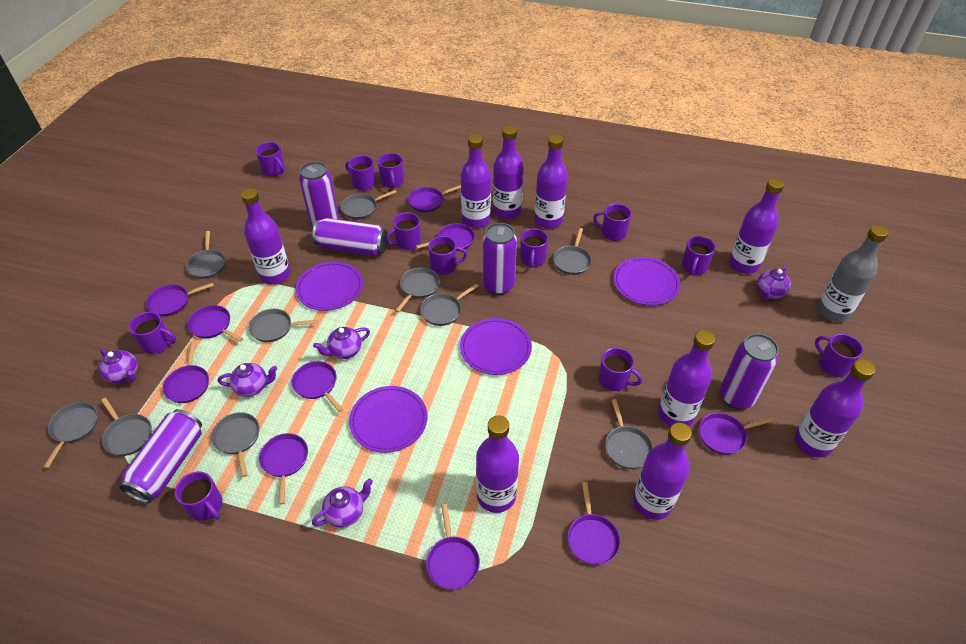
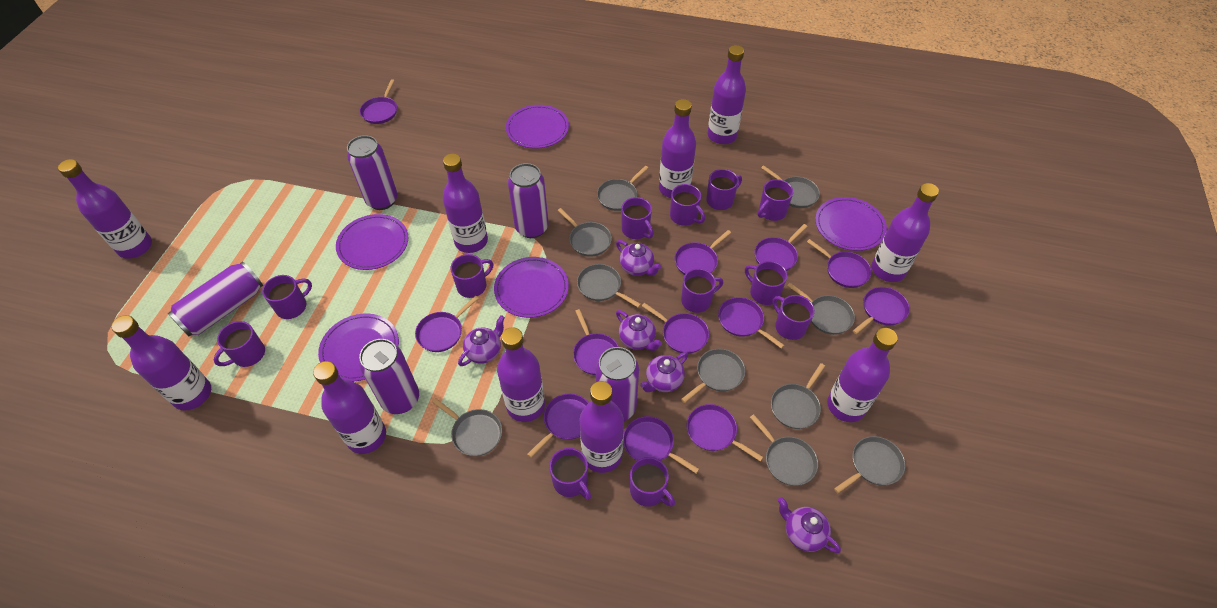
grey bottle: [817,225,889,322] = 1 -> none = 0
purple bottle: [241,188,290,284] [461,134,491,228] [476,415,519,513] [493,125,524,219] [534,135,568,229] [633,422,692,520] [658,330,715,426] [729,178,784,274] [795,359,875,458] = 9 -> [58,159,152,259] [111,315,211,410] [313,361,386,454] [443,153,488,253] [497,327,545,422] [580,381,624,473] [659,99,696,198] [708,45,746,144] [827,328,898,422] [872,183,939,282] = 10
purple pan: [146,283,214,316] [163,341,209,403] [187,305,243,342] [259,433,308,505] [292,361,343,412] [408,185,461,212] [416,223,475,251] [426,504,480,590] [568,482,620,565] [699,413,774,455] = 10 -> [360,79,397,124] [415,295,479,352] [527,394,589,458] [573,309,619,375] [623,416,699,474] [642,303,709,354] [675,230,731,275] [687,404,763,462] [718,297,785,349] [754,224,808,271] [807,239,872,288] [853,287,910,334] = 12
purple plate: [295,262,363,311] [349,386,427,453] [460,318,532,375] [613,257,680,305] = 4 -> [318,314,399,381] [336,214,408,270] [494,257,569,318] [506,105,569,148] [815,197,887,251] = 5

